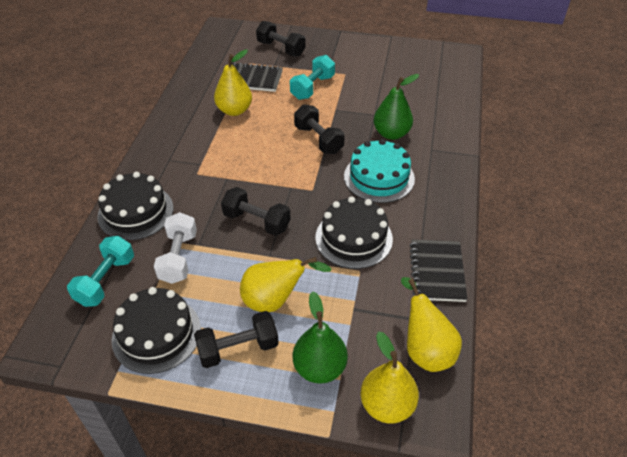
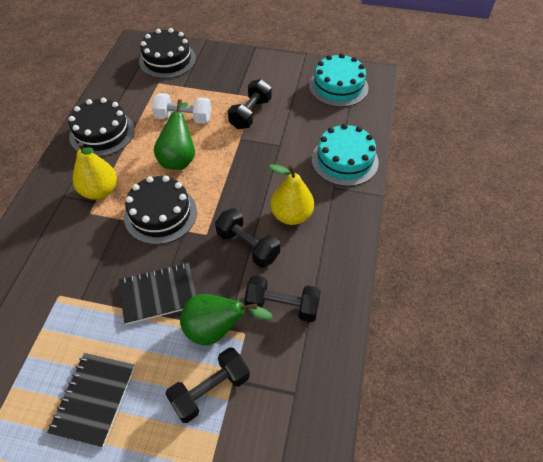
turquoise cake: [344,139,415,203] = 1 -> [309,53,369,107] [312,124,379,186] = 2
turquoise dumbbell: [67,236,134,307] [290,55,335,100] = 2 -> none = 0
yellow pear: [214,49,252,116] [240,257,332,312] [360,332,419,424] [401,277,462,372] = 4 -> [73,142,117,200] [269,164,314,225] = 2

